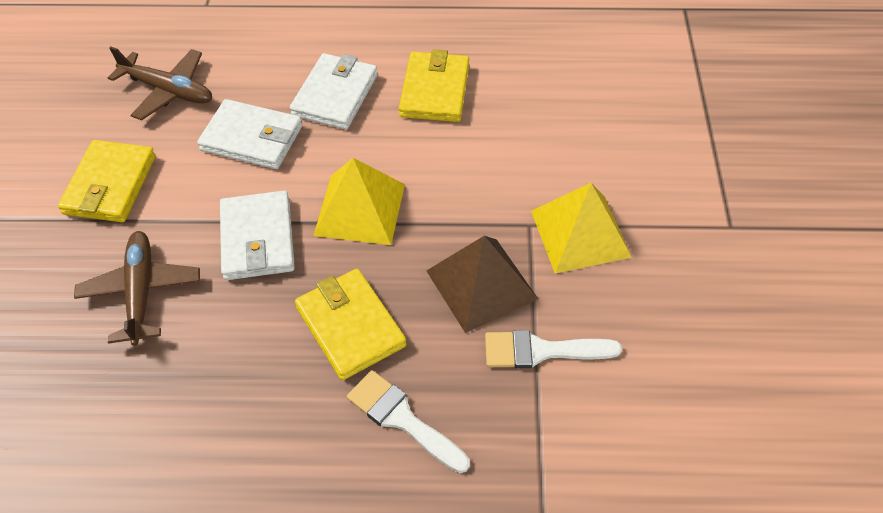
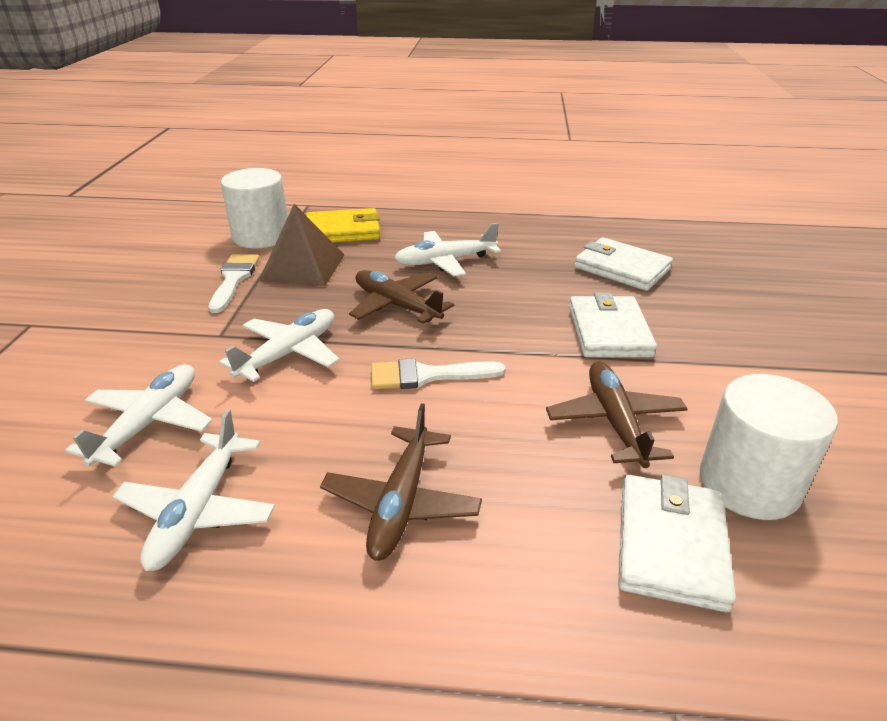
brown plane: [74,231,200,346] [108,47,212,120] = 2 -> [320,403,482,561] [349,270,454,324] [546,362,687,468] = 3
white cylinder: none = 0 -> [221,168,288,249] [699,374,838,520] = 2
white plane: none = 0 -> [65,364,213,467] [113,409,275,571] [219,309,339,382] [394,223,501,277] = 4
yellow pyramid: [314,158,405,245] [531,183,632,273] = 2 -> none = 0
yellow wallet: [58,140,156,222] [295,269,406,380] [399,49,469,122] = 3 -> [306,208,380,243] = 1

